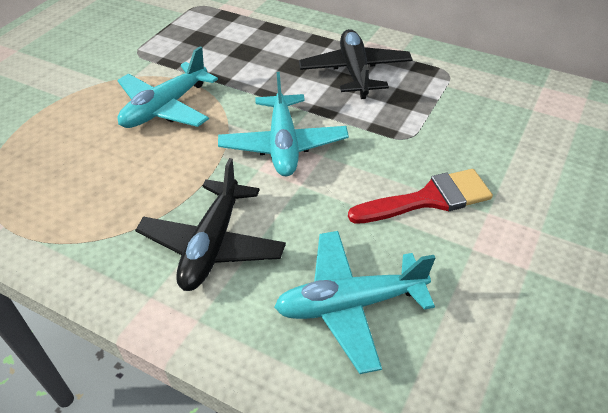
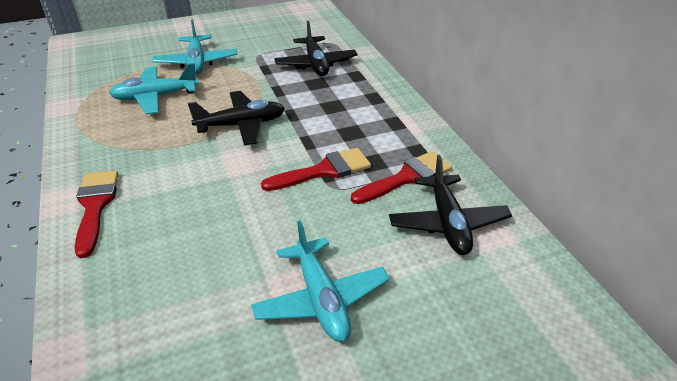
black plane: [135,158,286,291] [299,29,413,99] = 2 -> [188,91,285,146] [274,21,358,76] [389,155,512,255] = 3
red brush: [348,169,493,224] = 1 -> [74,170,118,258] [261,148,371,191] [351,151,452,204] = 3

